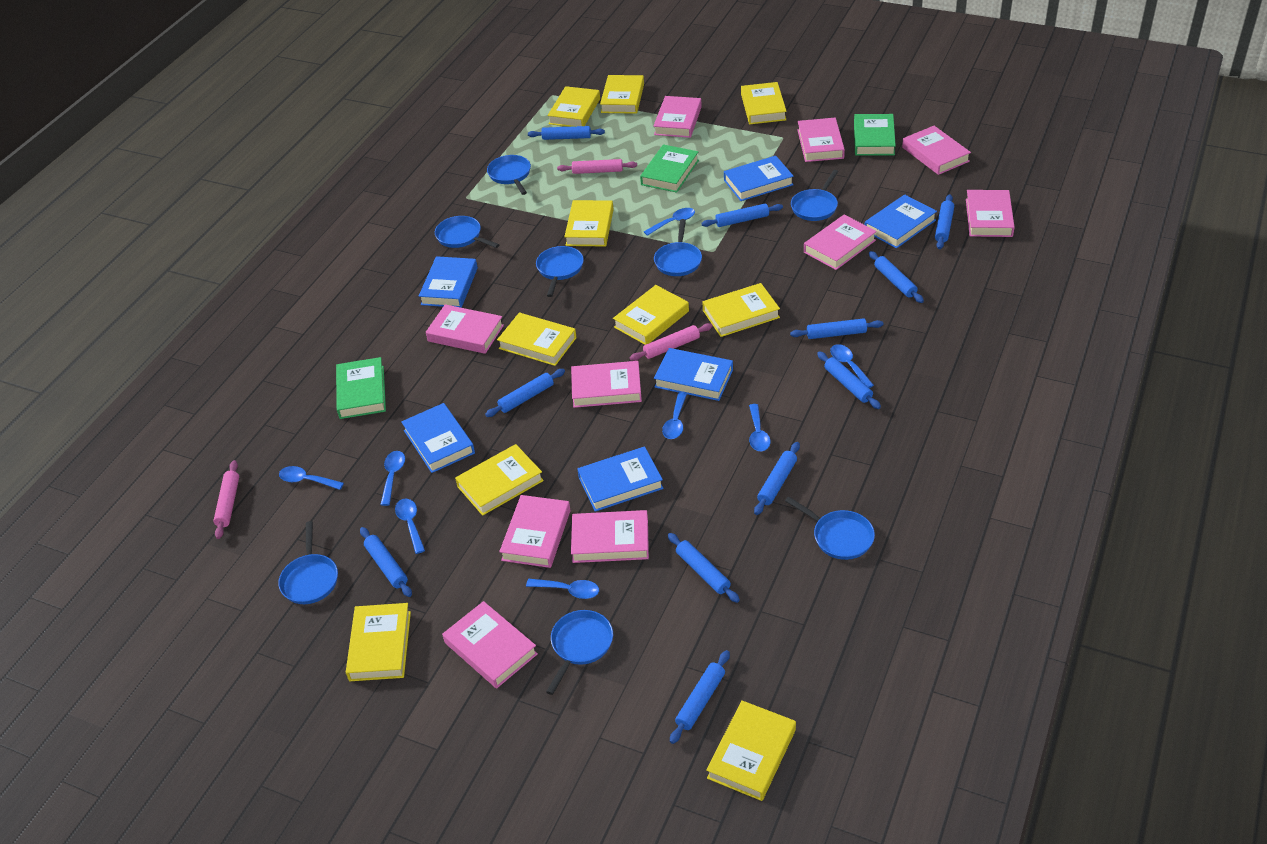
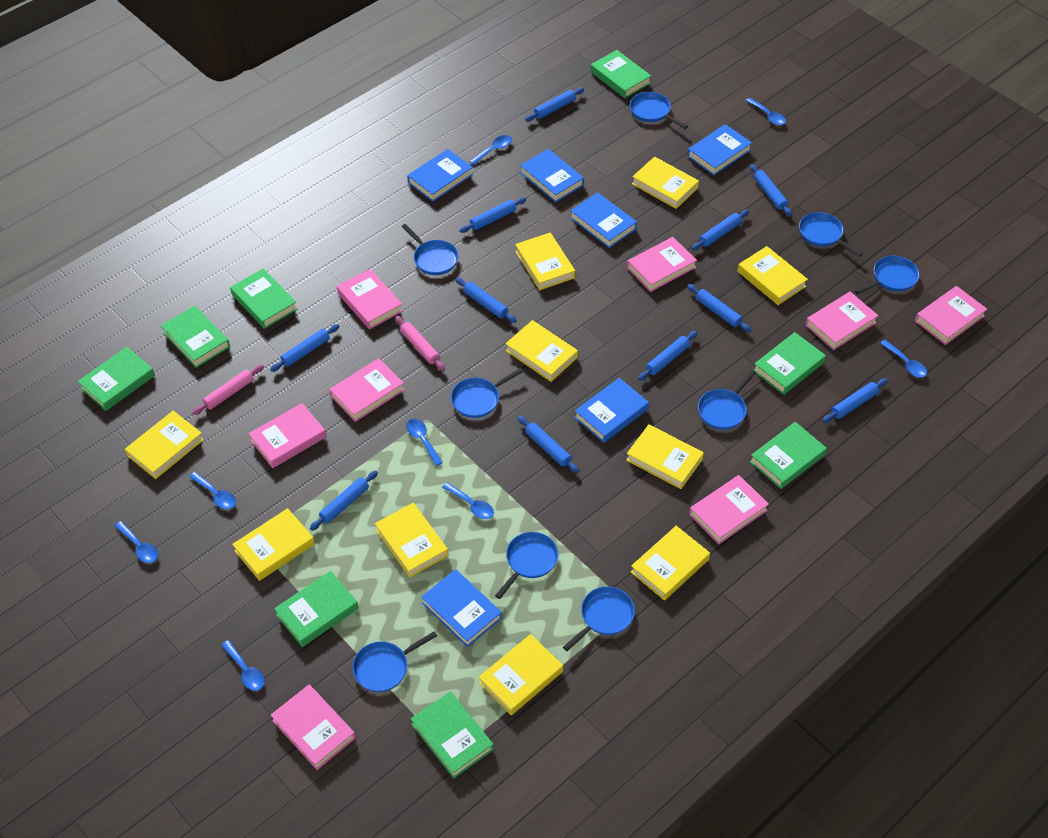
blue pan: [278,521,338,604] [435,216,500,248] [487,155,531,195] [536,246,584,297] [546,610,613,695] [654,219,702,276] [785,496,875,560] [791,170,838,221] = 8 -> [352,631,437,692] [402,224,459,275] [451,368,524,418] [495,532,558,599] [563,587,635,651] [630,92,688,129] [698,370,756,430] [799,212,862,257] [855,256,919,294] = 9
green book: [336,357,386,419] [640,144,699,193] [854,114,896,156] = 3 -> [78,347,155,411] [161,305,230,368] [230,268,297,329] [274,571,359,647] [411,691,494,779] [591,50,651,98] [750,422,827,489] [754,332,826,395] = 8
pink book: [426,304,504,354] [442,601,538,689] [499,495,571,568] [571,361,642,408] [571,510,649,563] [653,96,702,138] [797,118,845,162] [804,215,877,270] [902,126,971,175] [966,190,1015,237] = 10 -> [248,403,326,468] [271,685,356,770] [329,358,404,422] [337,269,403,329] [627,237,697,292] [689,475,769,544] [806,292,878,350] [915,286,987,345] = 8
pink rolling pin: [213,460,239,539] [557,159,637,174] [630,323,713,361] = 3 -> [192,365,264,415] [395,316,445,371] = 2

